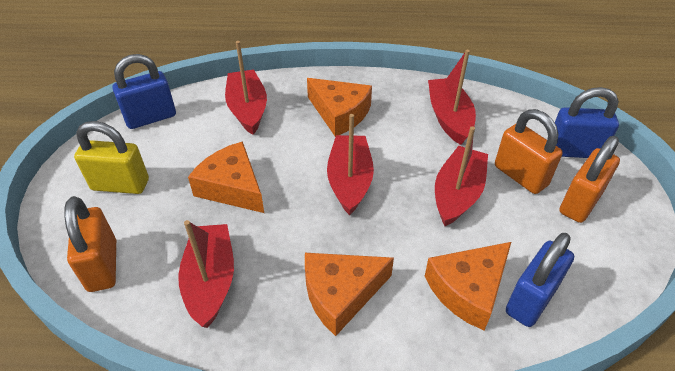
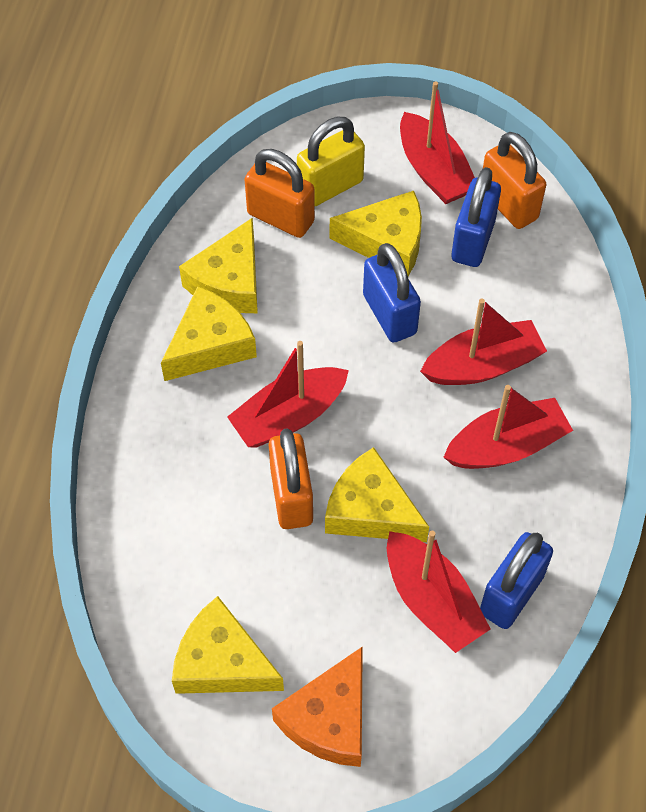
orange cheese: [188,141,264,213] [305,253,394,336] [307,78,372,137] [425,242,511,330] = 4 -> [272,646,363,767] = 1
yellow cheese: none = 0 -> [161,286,257,381] [172,596,284,694] [179,218,258,313] [325,447,429,542] [330,191,422,276] = 5

